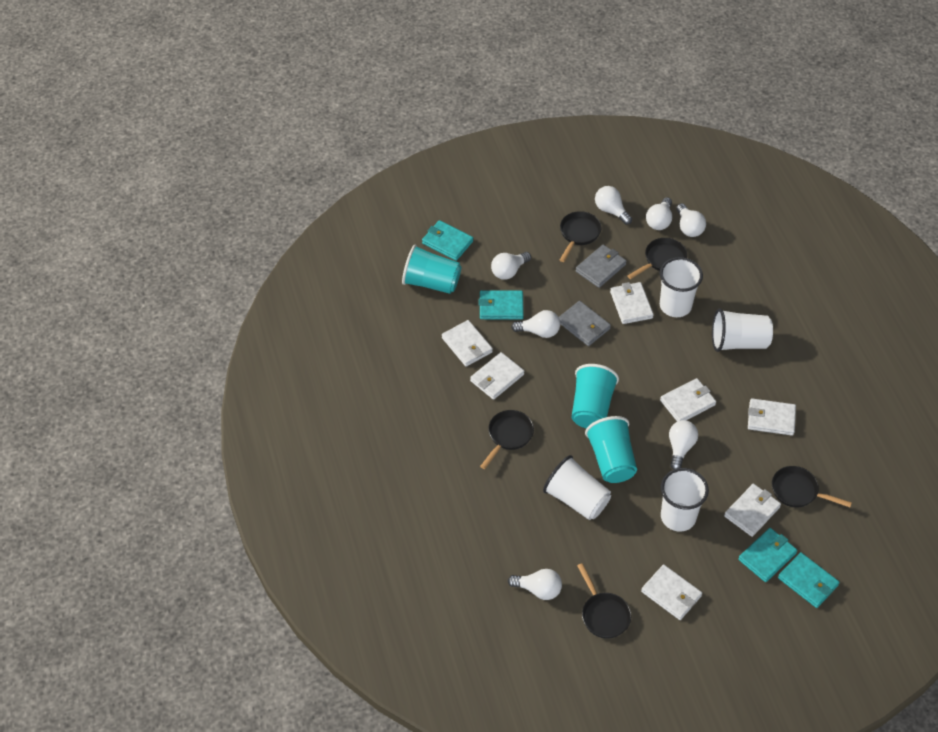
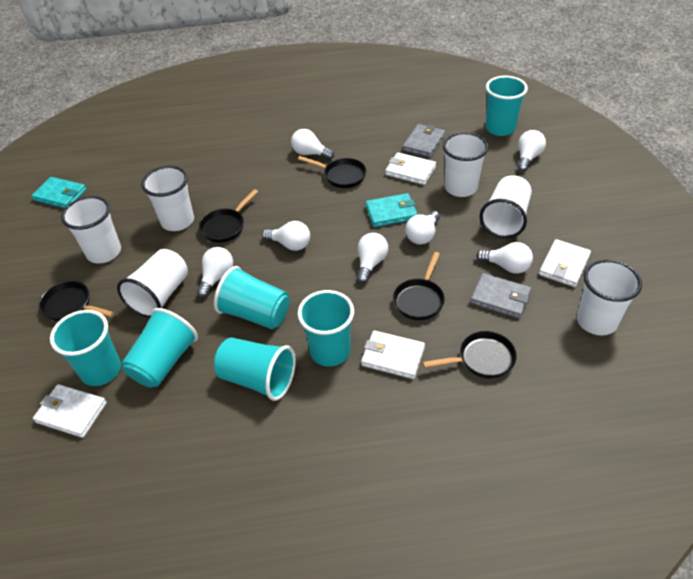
turquoise cup: [402,244,462,294] [571,364,619,428] [585,416,637,483] = 3 -> [50,310,121,386] [121,308,198,388] [214,266,290,329] [214,338,296,401] [298,290,354,367] [485,76,528,136] = 6
turquoise wallet: [422,220,473,261] [479,290,524,320] [738,528,797,582] [778,552,840,608] = 4 -> [31,177,86,208] [366,193,418,227] = 2
white cup: [543,455,611,520] [660,257,703,317] [661,468,709,532] [712,309,773,352] = 4 -> [61,196,121,263] [117,249,188,318] [141,166,194,231] [443,132,489,197] [480,175,532,238] [577,259,642,335] = 6
white wallet: [442,320,493,367] [470,352,524,400] [610,282,654,324] [641,564,702,620] [660,378,716,422] [724,484,781,537] [748,398,796,436] = 7 -> [33,384,107,438] [361,330,425,379] [385,152,436,185] [539,239,591,287] = 4

